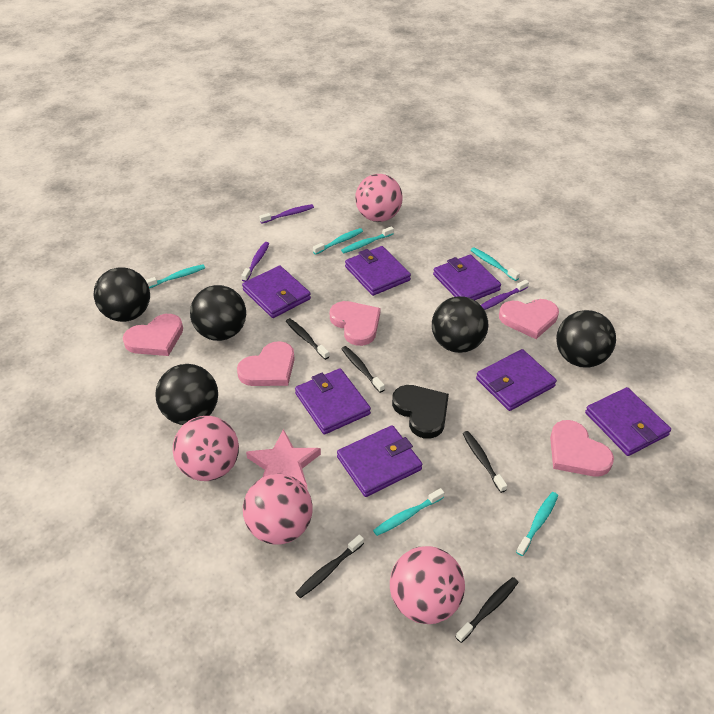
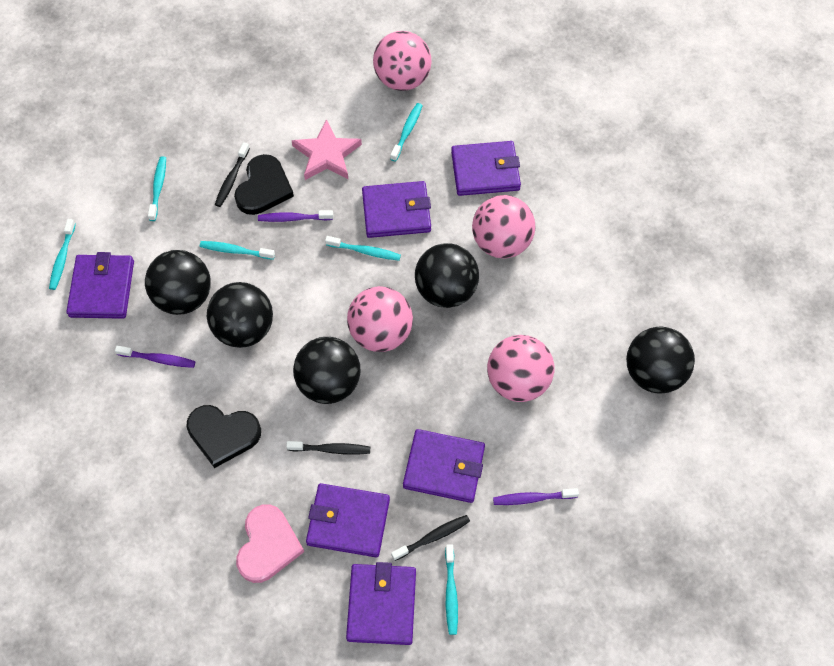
black heart: [392,385,449,439] = 1 -> [186,405,261,468] [234,154,294,215] = 2
black toothbrush: [286,318,330,360] [296,534,364,598] [341,346,385,393] [456,577,519,643] [463,431,507,493] = 5 -> [215,142,250,207] [286,441,370,455] [391,515,470,561] = 3
pink heart: [123,314,183,356] [237,341,295,386] [330,301,380,346] [499,299,559,339] [550,420,614,476] = 5 -> [236,504,304,583] = 1
purple wallet: [242,266,311,318] [295,368,371,435] [337,425,422,497] [345,246,411,296] [433,255,501,300] [476,349,557,411] [585,387,671,456] = 7 -> [66,252,134,319] [306,483,390,557] [346,562,416,645] [362,181,431,238] [403,429,485,503] [451,141,521,196] = 6

